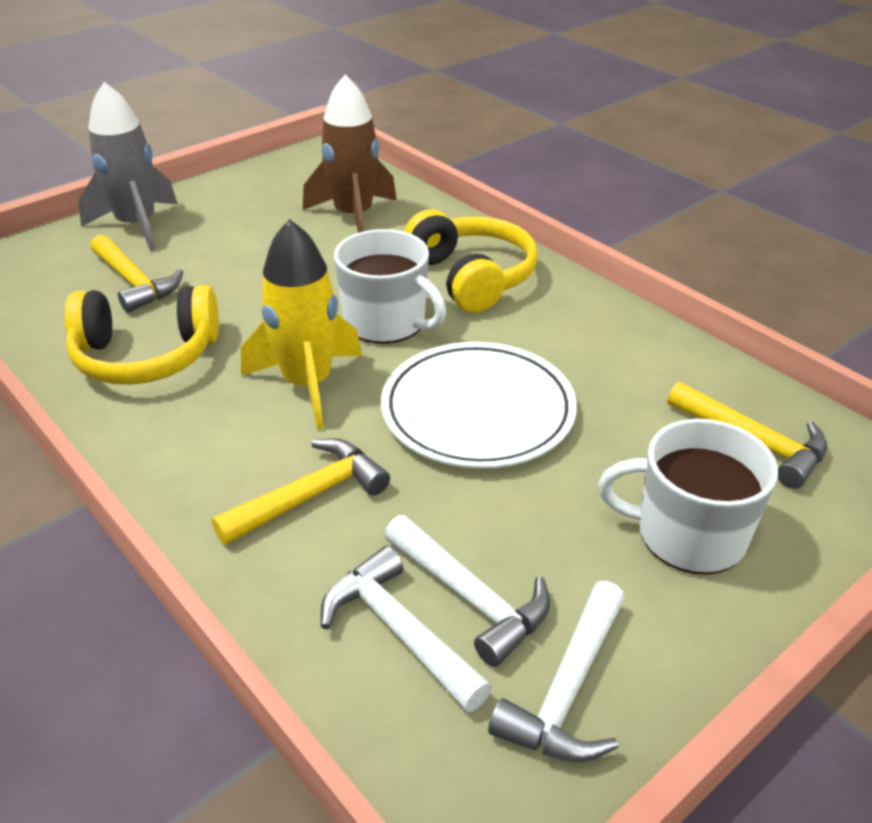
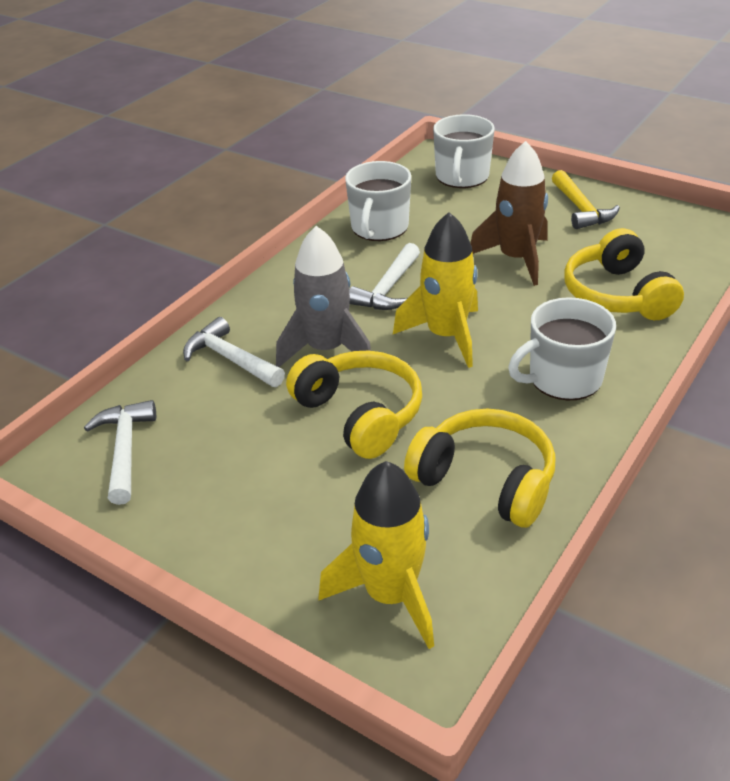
white mug: [334,229,446,344] [598,419,778,575] = 2 -> [345,161,411,241] [433,114,495,188] [508,297,616,400] = 3
white plate: [381,342,577,468] = 1 -> none = 0
yellow hammer: [91,234,183,313] [212,438,390,545] [668,382,827,489] = 3 -> [552,170,620,229] = 1
yellow headphones: [64,285,219,385] [404,209,538,313] = 2 -> [286,351,422,459] [404,409,556,528] [564,228,684,320] = 3
yellow rocket: [241,219,362,430] = 1 -> [319,461,434,649] [393,212,478,368] = 2

